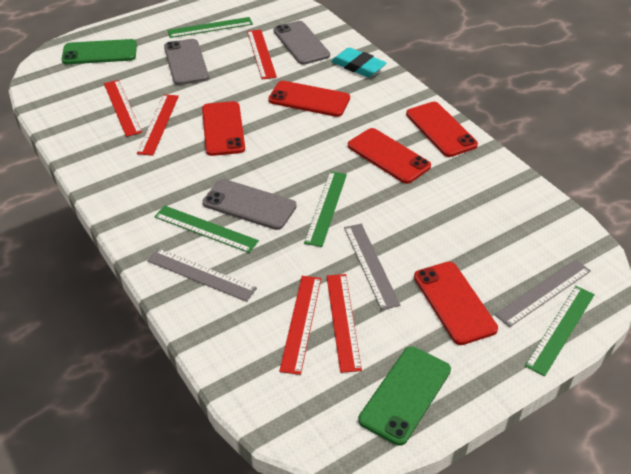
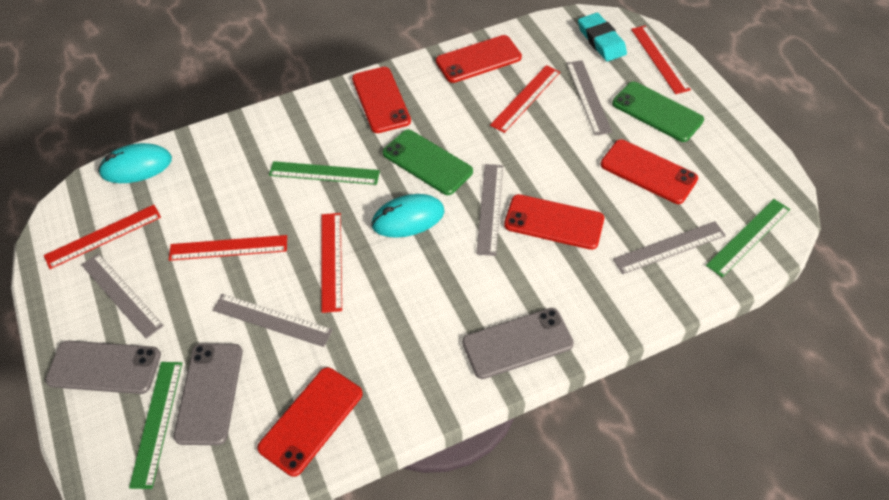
green ruler: [154,206,259,253] [167,17,253,38] [304,171,347,247] [525,286,595,376] = 4 -> [129,362,182,489] [269,161,380,185] [706,199,790,278] = 3
grey ruler: [147,248,257,302] [344,224,400,310] [495,260,591,327] = 3 -> [81,253,164,339] [213,294,333,347] [476,164,503,256] [566,60,612,136] [613,221,726,274] = 5
turquoise mouse: none = 0 -> [98,143,172,183] [371,194,444,238] = 2

